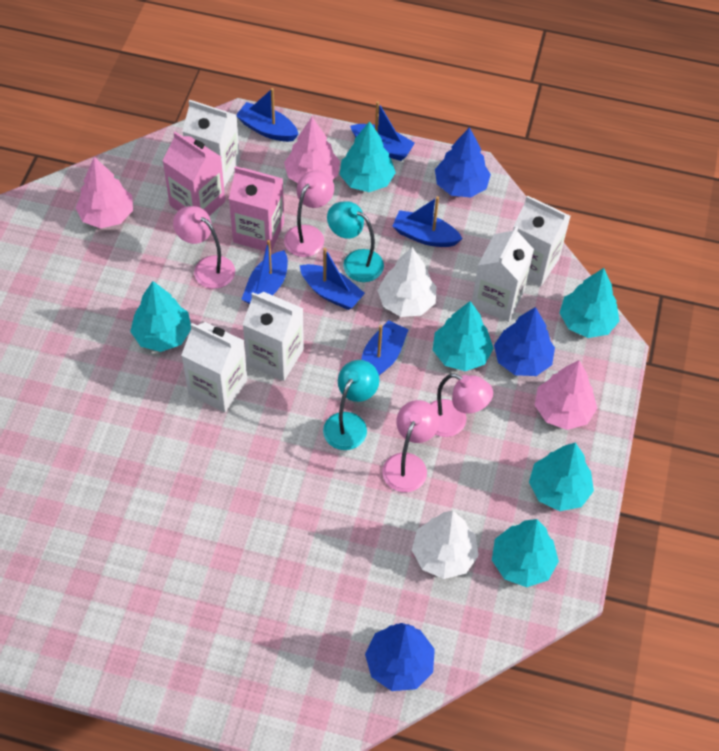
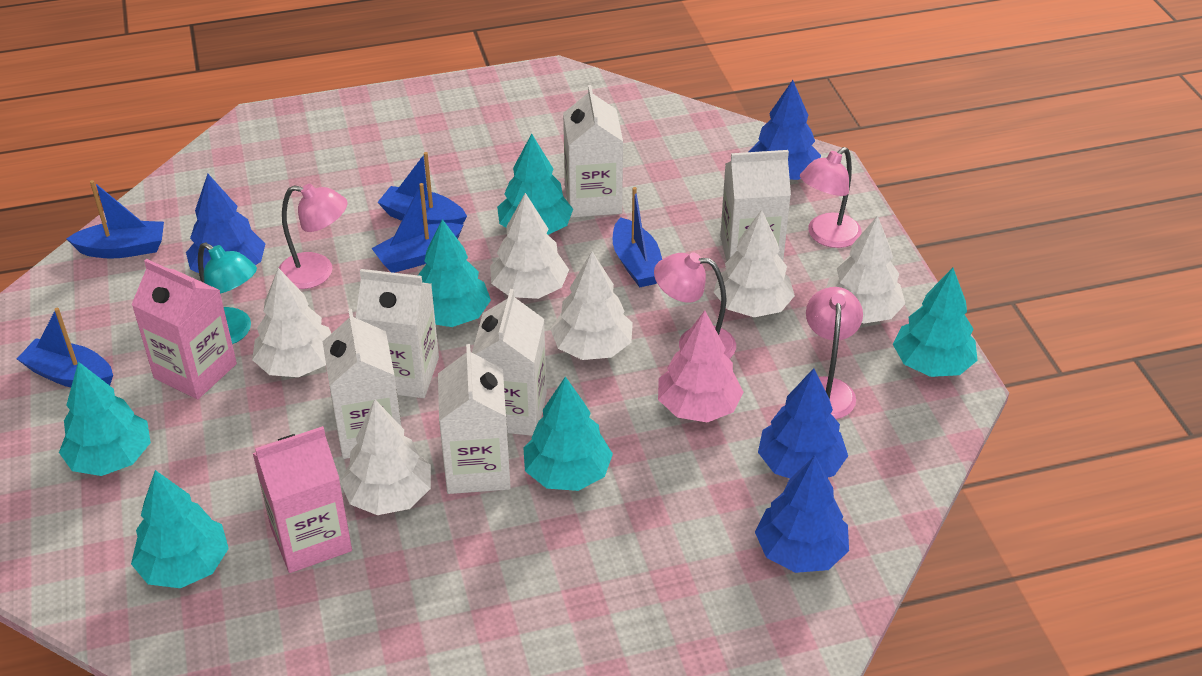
blue boat: [236,88,299,142] [241,240,288,304] [300,248,365,310] [350,101,415,161] [361,320,409,376] [392,196,463,247] = 6 -> [17,308,113,387] [66,180,164,258] [371,183,463,273] [377,152,467,225] [613,187,662,288] = 5
blue tree: [365,623,435,691] [435,127,491,197] [494,307,555,376] = 3 -> [186,174,265,273] [748,80,821,180] [755,456,849,573] [758,368,848,478] = 4
pink tree: [75,157,133,229] [284,117,340,183] [535,360,597,430] = 3 -> [658,311,743,423] = 1
turquoise lamp: [323,360,379,450] [327,201,384,282] = 2 -> [198,242,257,344] = 1
white carton: [181,322,247,413] [182,100,240,187] [243,292,304,381] [472,226,534,322] [513,196,571,286] = 5 -> [323,309,401,459] [356,269,439,398] [438,344,511,494] [472,289,547,436] [563,85,623,218] [720,150,791,262] = 6
white tree: [377,247,437,317] [412,511,479,579] = 2 -> [252,268,332,377] [340,400,431,515] [490,193,569,299] [550,251,633,360] [714,210,795,317] [826,215,905,323] = 6

